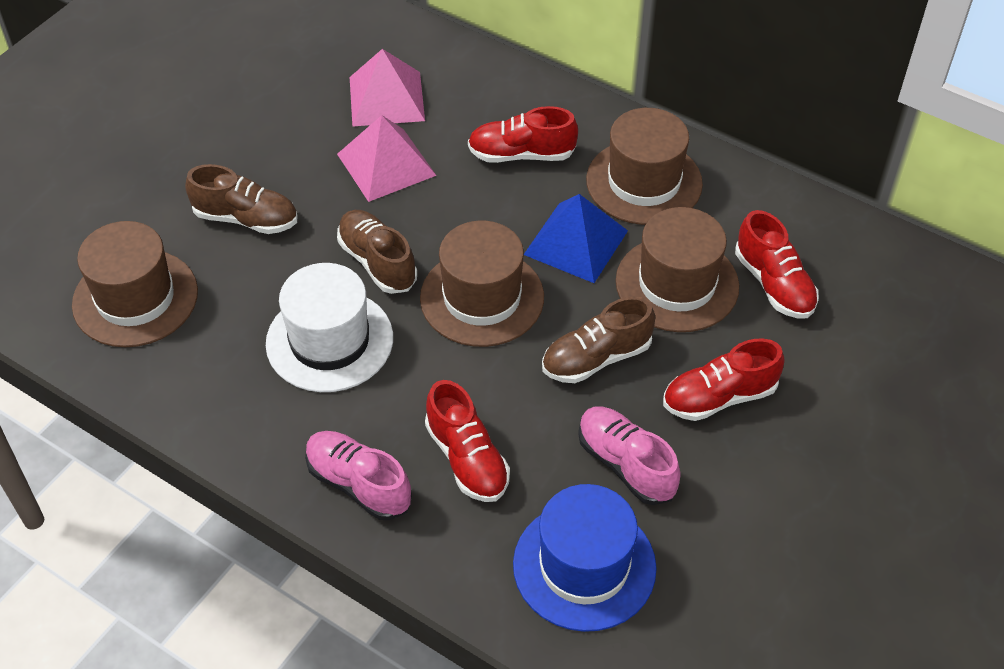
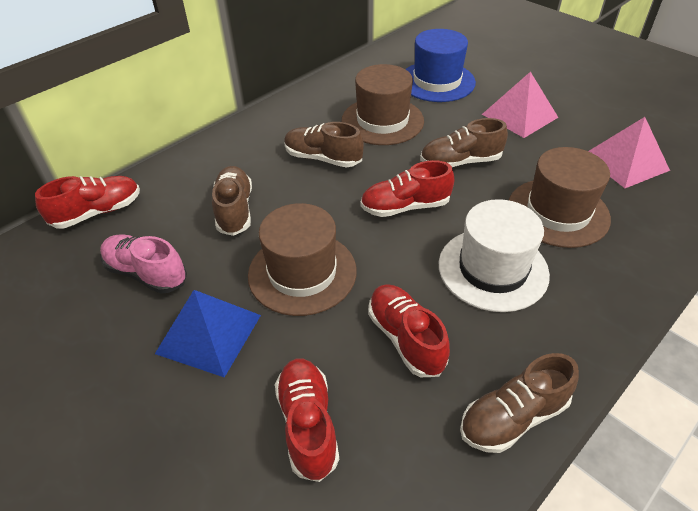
brown hat: [72,221,198,347] [420,221,544,347] [586,108,703,225] [616,207,739,332] = 4 -> [248,203,357,316] [342,64,424,145] [509,147,611,248] = 3
brown shoe: [185,164,297,234] [337,210,417,294] [542,296,655,383] = 3 -> [212,166,252,236] [284,122,364,168] [420,118,508,167] [460,353,579,453] = 4
pink shoe: [305,431,412,520] [578,407,681,505] = 2 -> [100,234,187,294] = 1

